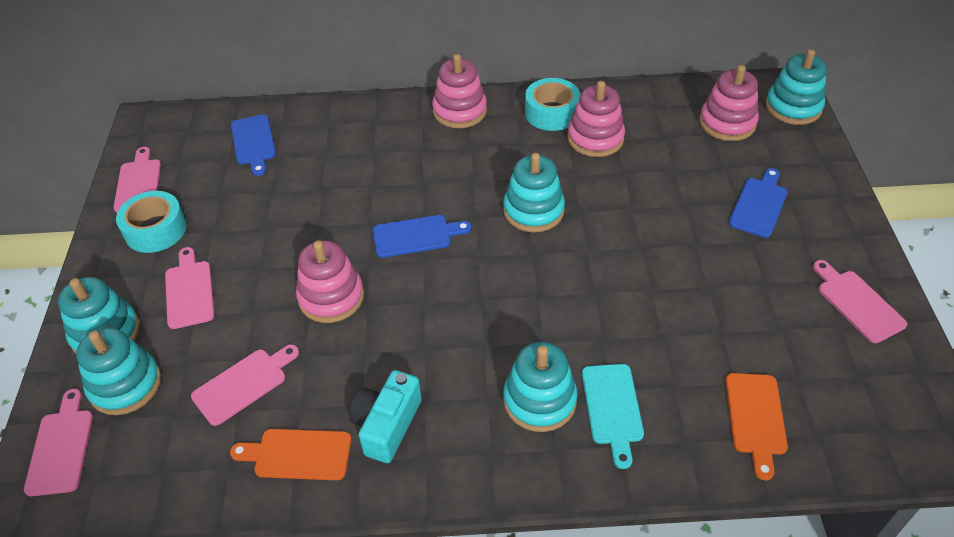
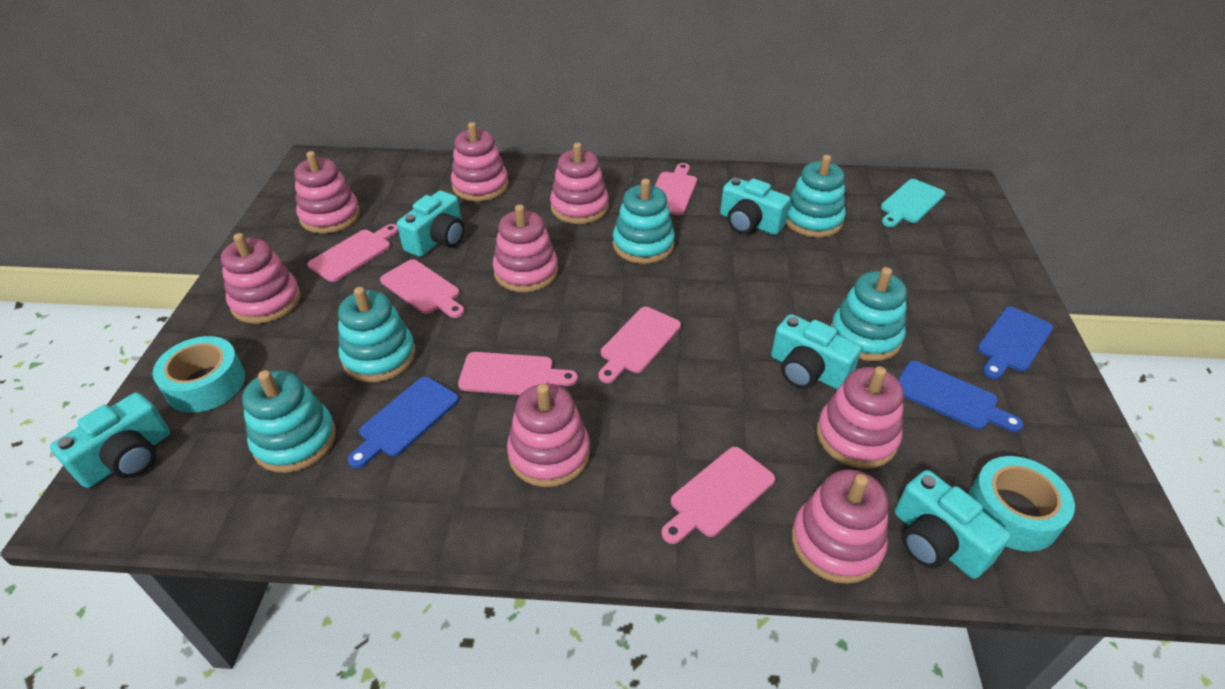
orange cutting board: [230,429,352,480] [726,373,788,481] = 2 -> none = 0
pink cutting board: [24,389,93,496] [113,147,161,213] [165,247,215,329] [191,344,299,426] [813,260,907,343] = 5 -> [307,224,399,282] [380,259,464,318] [458,352,578,395] [599,307,681,383] [655,163,697,215] [661,447,775,544] = 6
pink stacking toy: [296,240,364,323] [432,54,487,128] [567,81,625,157] [700,65,759,141] = 4 -> [221,233,301,324] [294,151,360,234] [451,122,509,201] [493,204,558,292] [507,384,590,487] [550,143,609,224] [792,469,888,584] [817,366,904,469] = 8
turquoise camera: [349,370,422,463] = 1 -> [50,392,170,488] [397,191,464,257] [720,177,791,235] [771,314,861,389] [895,470,1011,579] = 5

